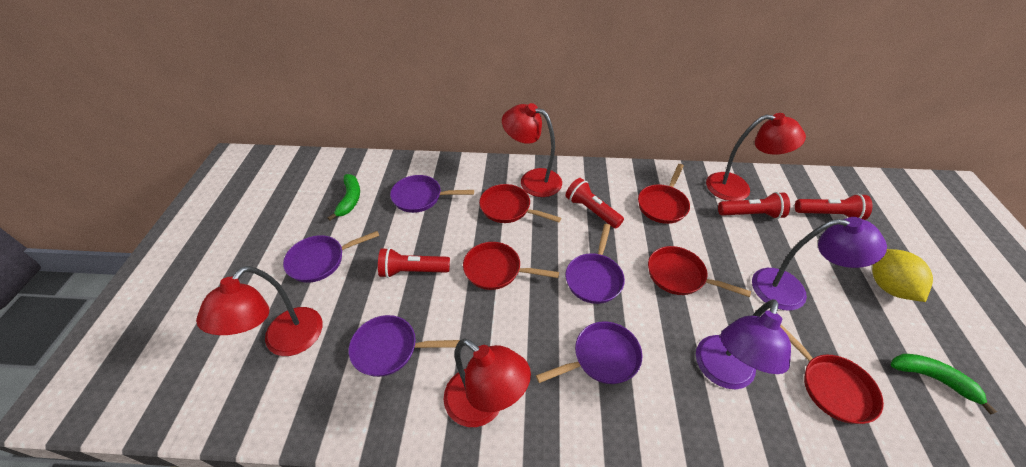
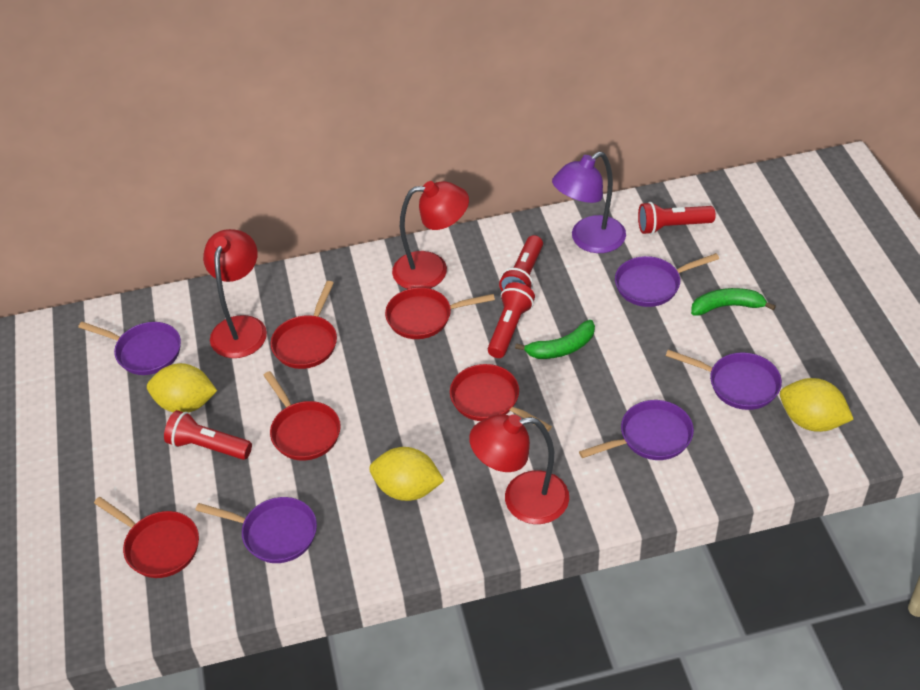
purple lamp: [696,299,791,389] [752,217,887,311] = 2 -> [552,152,626,253] = 1
red lamp: [196,266,322,356] [443,338,531,427] [502,103,562,197] [706,113,806,201] = 4 -> [203,229,267,358] [392,181,469,289] [469,414,569,524] = 3
yellow lemon: [872,249,933,302] = 1 -> [147,363,217,413] [369,447,444,501] [780,378,854,432] = 3

